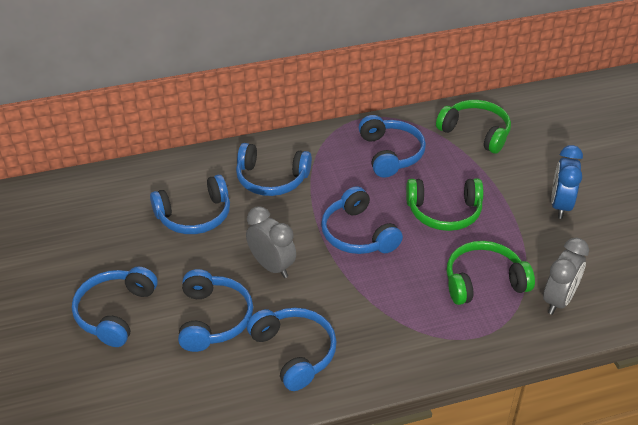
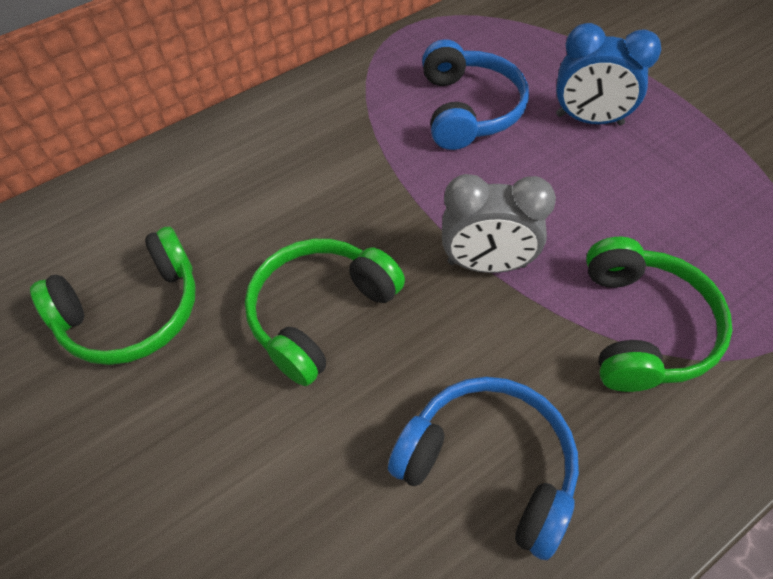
blue headphones: [72,267,158,347] [150,175,230,234] [178,269,253,352] [236,143,312,196] [247,308,337,391] [321,186,403,254] [358,115,426,178] = 7 -> [388,377,579,560] [422,39,529,150] = 2
grey clock: [246,206,296,278] [543,238,589,315] = 2 -> [442,174,556,273] = 1

